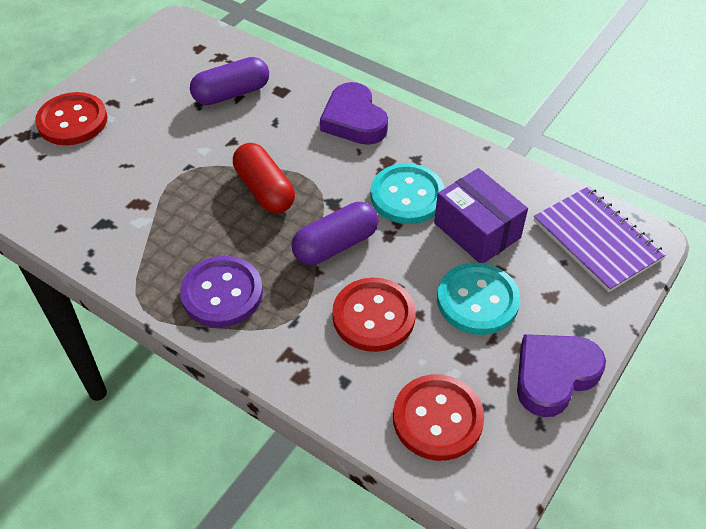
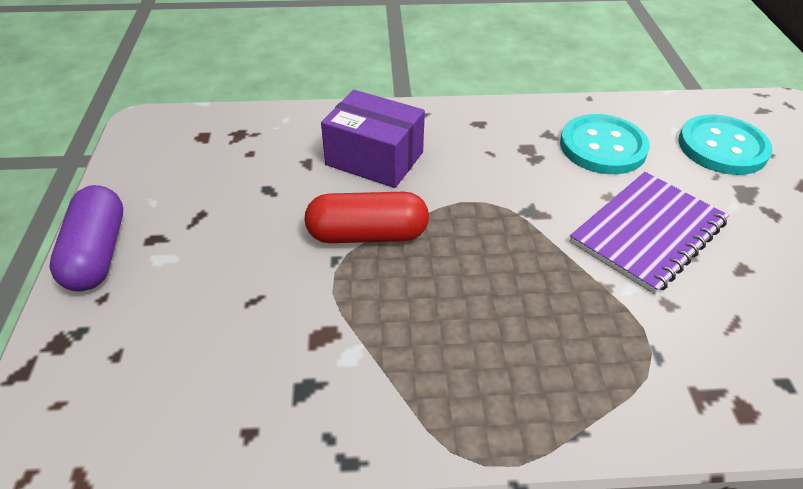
purple button: [180,256,263,327] = 1 -> none = 0
purple capsule: [190,57,269,105] [292,202,379,265] = 2 -> [49,185,123,291] = 1
purple heart: [320,82,388,145] [517,334,606,417] = 2 -> none = 0
red button: [35,92,107,145] [332,278,416,352] [393,374,484,461] = 3 -> none = 0

